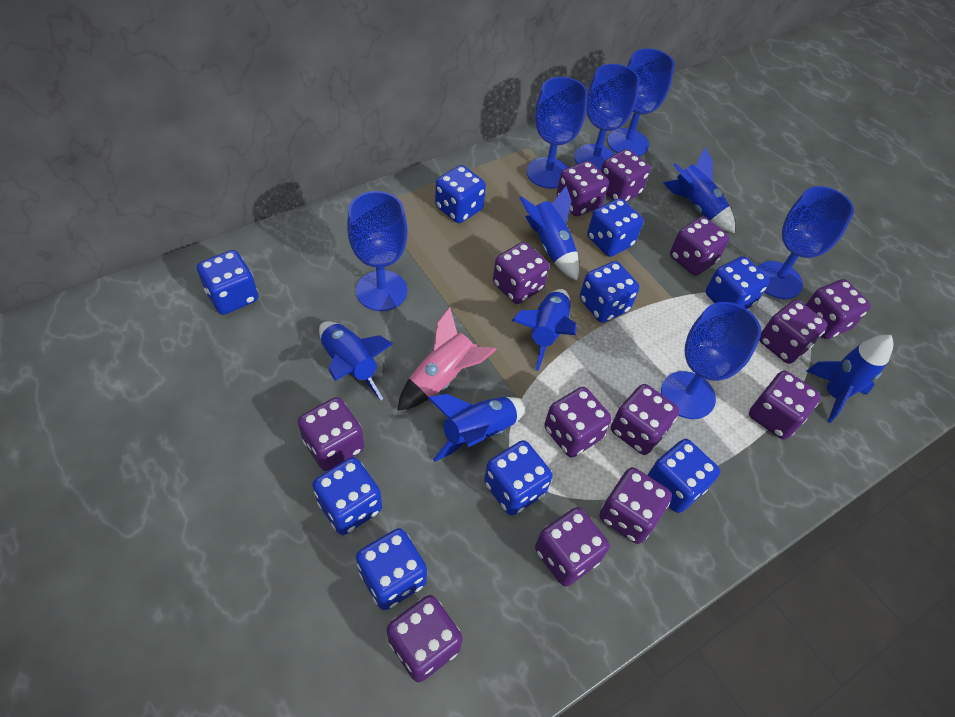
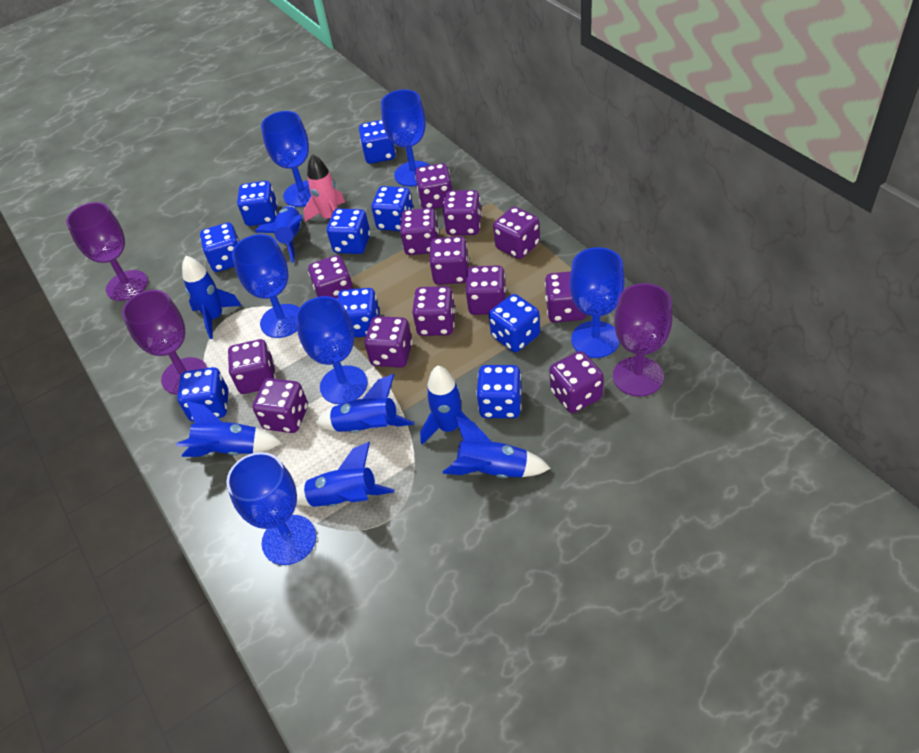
blue rocket: [319,321,393,400] [428,394,529,462] [512,289,577,371] [520,186,579,281] [663,147,735,233] [807,335,893,423] = 6 -> [176,401,282,457] [182,256,242,339] [255,206,303,263] [296,442,395,507] [315,374,415,433] [420,366,470,445] [443,416,551,478] = 7
purple goblet: none = 0 -> [66,202,148,301] [122,290,207,395] [613,283,672,397] = 3

